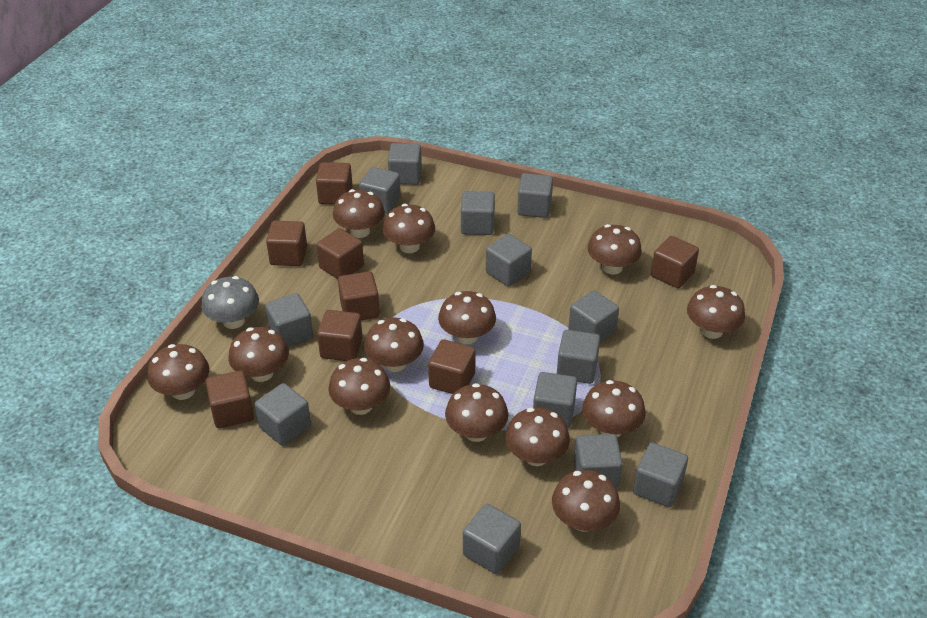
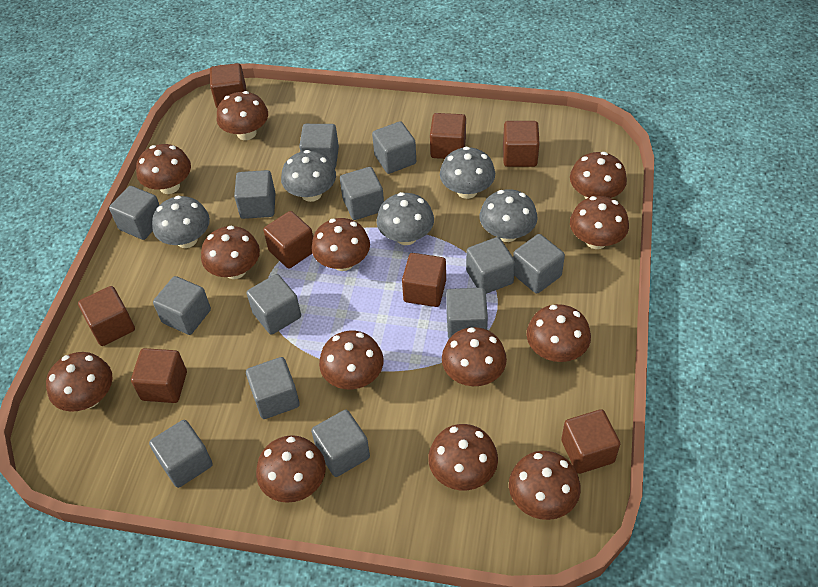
grey mushroom: [201,276,259,329] = 1 -> [152,196,210,248] [281,150,336,202] [377,192,434,245] [440,147,495,199] [479,189,538,242] = 5

